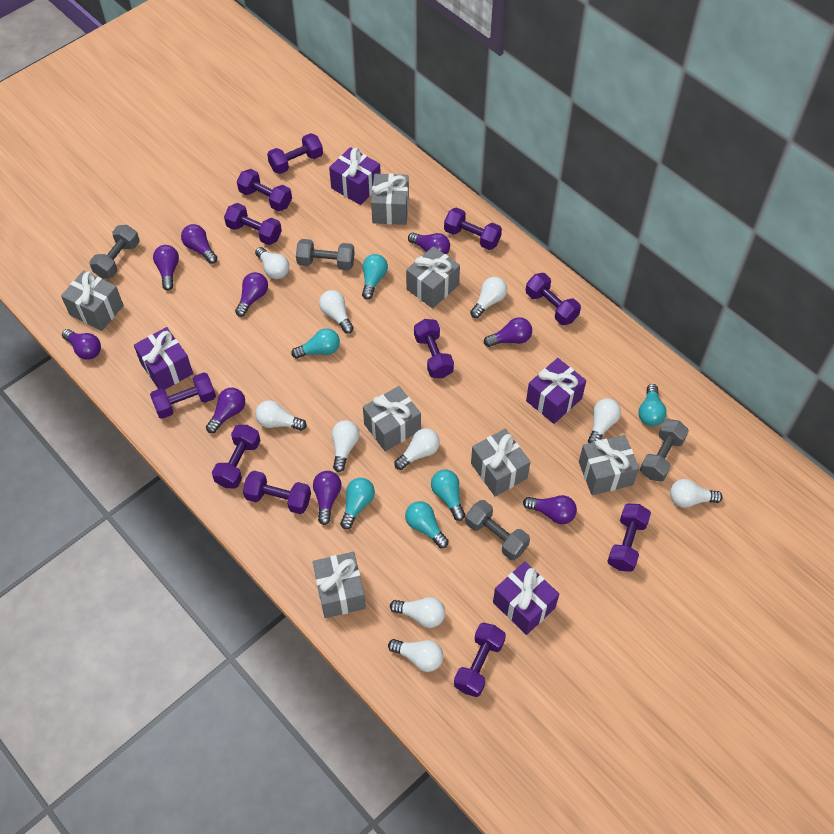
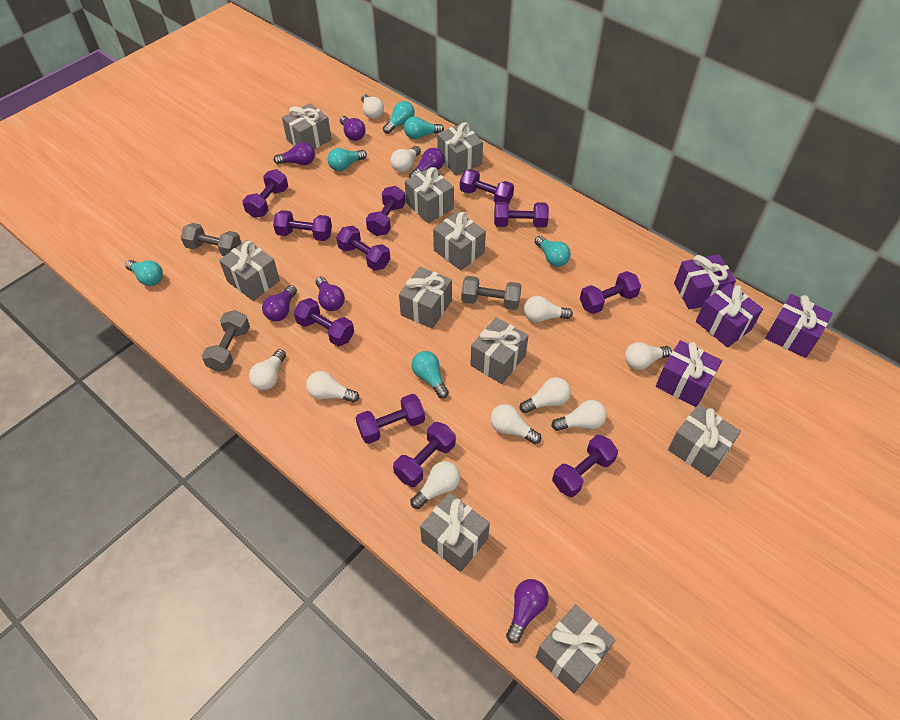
grey dumbbell: [89,225,140,279] [296,239,355,270] [465,500,530,560] [640,419,689,482] = 4 -> [181,223,241,256] [202,310,250,372] [461,276,522,310] = 3
grey gift: [61,270,124,331] [313,552,366,618] [363,386,421,452] [371,173,409,225] [406,246,460,308] [471,429,530,497] [579,435,639,495] = 7 -> [219,240,280,301] [282,103,332,149] [399,267,452,329] [405,167,454,223] [420,493,490,572] [433,211,486,270] [437,122,483,176] [470,317,529,384] [536,604,615,693] [668,404,741,477] = 10
purple light bulb: [62,329,101,360] [153,245,179,291] [181,224,217,264] [206,388,245,433] [235,272,268,317] [313,471,341,525] [408,233,450,255] [484,317,532,347] [523,495,577,524] = 9 -> [262,285,297,321] [274,142,315,165] [316,277,345,311] [340,116,366,141] [409,148,445,178] [506,579,549,644] = 6

